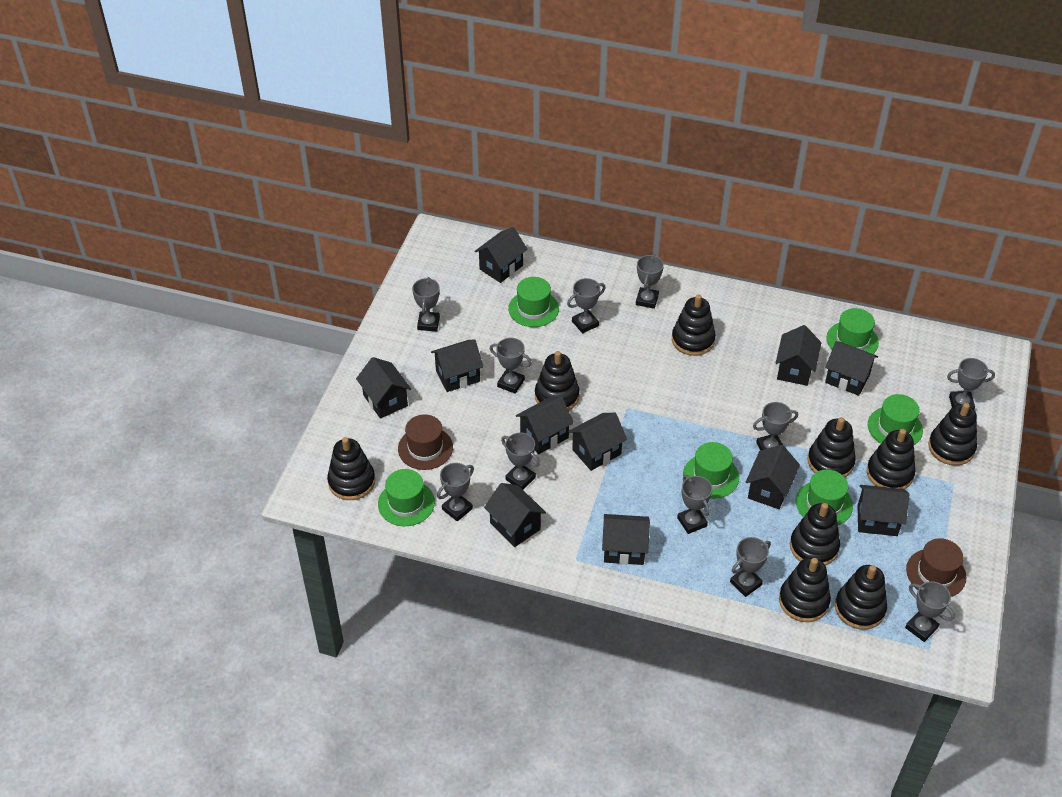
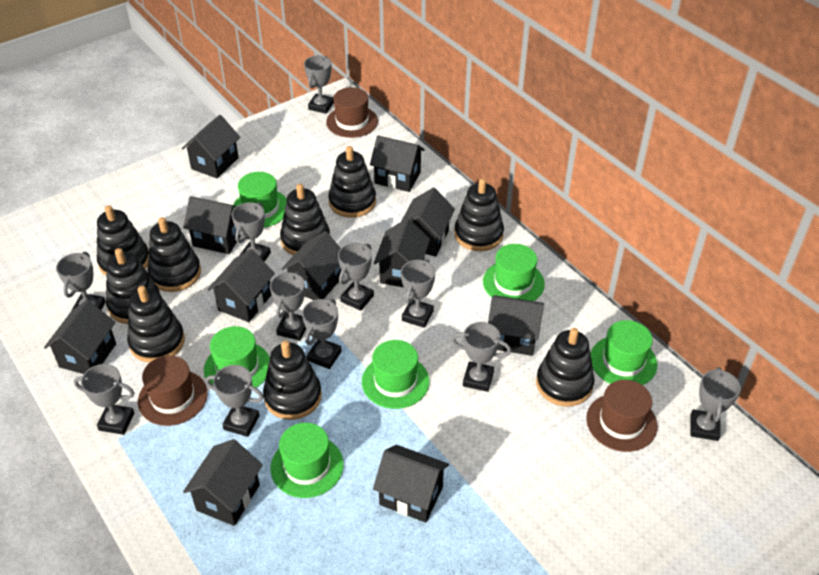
brown hat: [398,414,453,470] [906,538,966,597] = 2 -> [138,356,208,426] [326,87,378,138] [586,380,657,452] = 3

